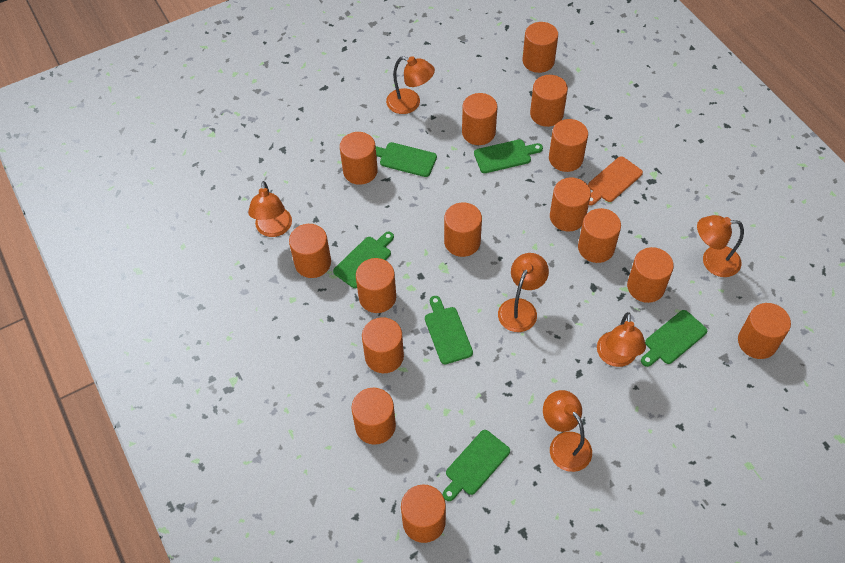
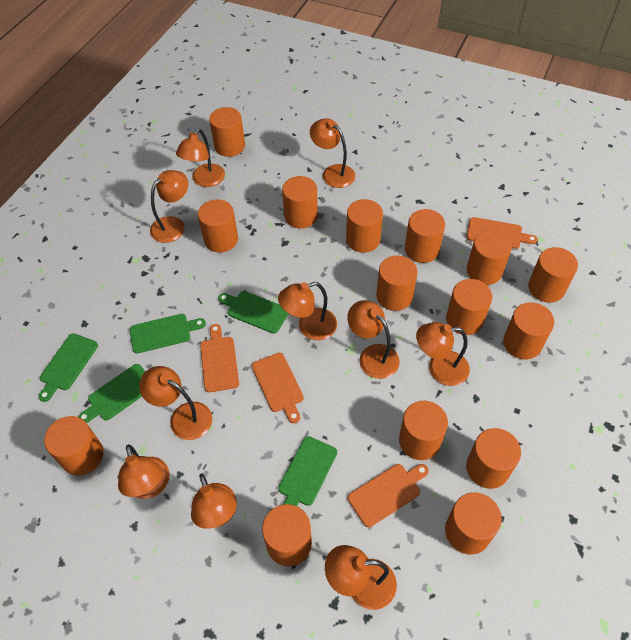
green cutting board: [333,232,394,288] [376,142,437,177] [425,296,473,364] [443,430,510,501] [474,139,543,173] [641,310,707,367] = 6 -> [39,333,98,402] [78,364,146,423] [130,314,206,353] [218,291,288,334] [278,436,337,506] = 5
orange cutting board: [588,156,643,206] = 1 -> [200,324,239,392] [252,353,304,423] [348,464,429,527] [467,217,538,249] = 4
orange lamp: [248,181,292,237] [386,56,435,114] [498,253,549,332] [543,390,592,472] [597,312,646,367] [697,215,744,277] = 6 -> [118,445,170,499] [139,366,212,440] [150,170,188,243] [176,128,225,187] [191,474,237,529] [278,282,337,340] [310,118,355,188] [325,545,397,610] [347,300,400,379] [416,322,470,386] = 10

